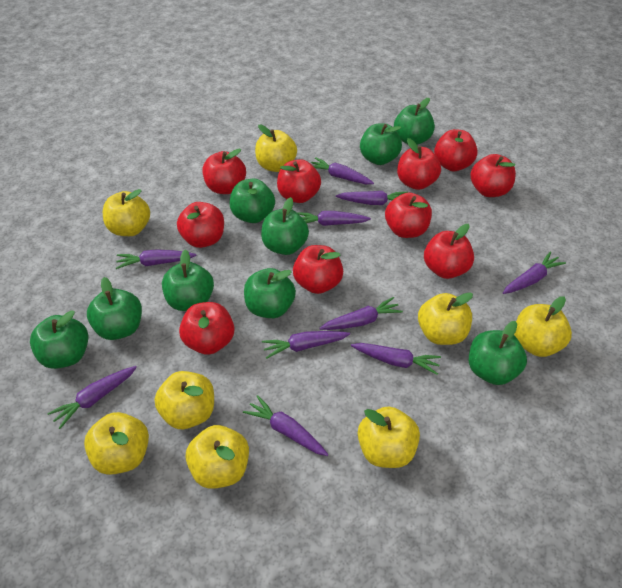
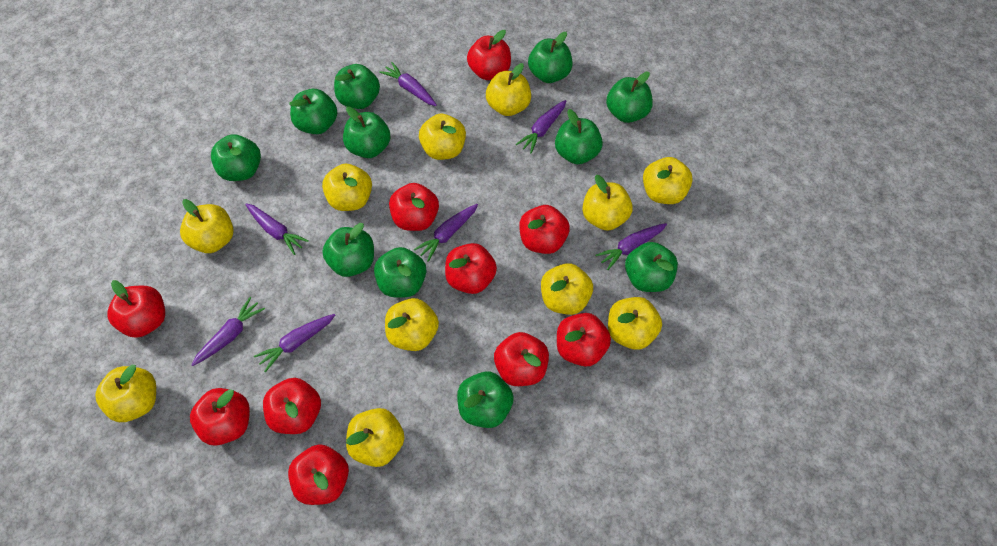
green apple: [30,310,88,369] [87,277,142,340] [162,250,214,311] [230,178,275,223] [244,268,296,318] [261,197,309,255] [360,124,402,165] [394,98,435,145] [469,321,527,385] = 9 -> [211,134,261,181] [289,89,337,134] [322,223,374,277] [334,64,380,109] [343,107,391,158] [374,247,426,298] [457,372,514,428] [528,32,573,83] [555,109,603,164] [606,72,653,123] [625,242,678,292] = 11
purple carrot: [47,366,137,429] [116,249,196,269] [243,395,329,456] [262,331,350,359] [297,211,371,226] [311,157,374,184] [319,297,403,330] [336,191,408,205] [351,343,441,375] [503,251,566,294] = 10 -> [192,297,265,366] [245,203,309,255] [254,314,335,372] [379,62,437,106] [414,204,478,262] [516,100,566,153] [595,223,667,270] = 7
yellow apple: [84,412,149,475] [103,189,150,236] [154,371,214,429] [186,425,249,489] [255,125,297,172] [358,407,420,468] [418,292,473,345] [514,296,572,357] = 8 -> [95,365,156,422] [180,199,234,253] [322,164,372,211] [346,408,404,467] [385,298,439,351] [419,114,466,160] [486,63,531,116] [541,263,593,315] [582,175,633,231] [608,297,662,350] [643,157,693,204] = 11

